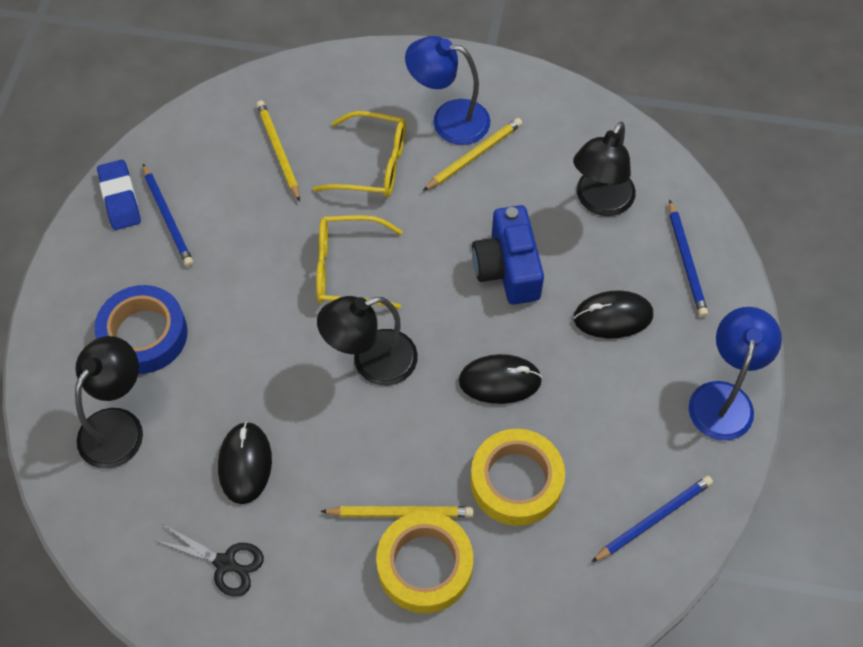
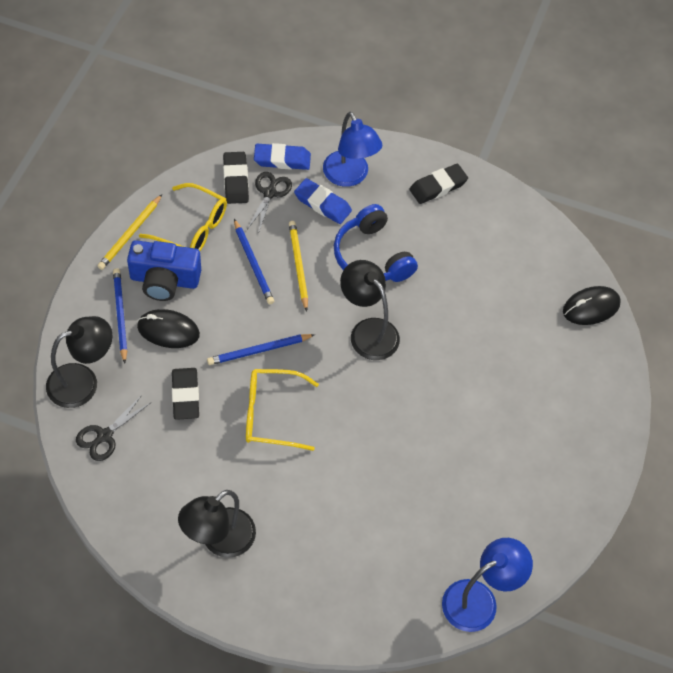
black eraser: none = 0 -> [172,368,199,420] [223,152,249,204] [409,164,468,204] = 3
black mouse: [218,422,272,504] [459,354,542,404] [574,290,653,338] = 3 -> [137,309,200,348] [563,286,621,325] = 2
black scissors: [154,525,264,597] = 1 -> [76,395,150,461] [247,172,292,234] = 2
blue eraser: [97,160,141,230] = 1 -> [254,143,311,170] [294,178,352,224] = 2
blue headphones: none = 0 -> [334,204,418,282] = 1
blue tape: [94,285,188,374] = 1 -> none = 0
yellow pencil: [256,100,300,202] [320,506,474,517] [423,118,522,191] = 3 -> [98,194,162,270] [289,221,308,312] = 2
yellow tape: [376,511,473,613] [470,429,565,526] = 2 -> none = 0

